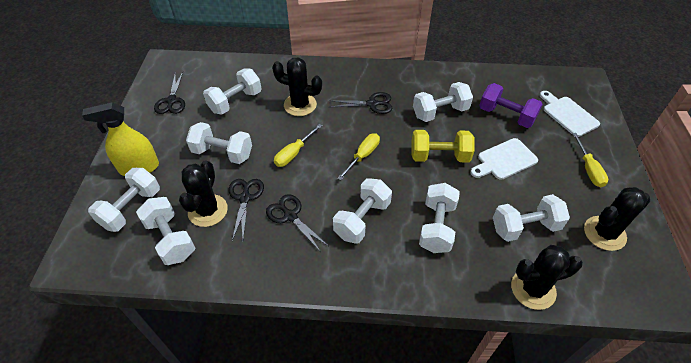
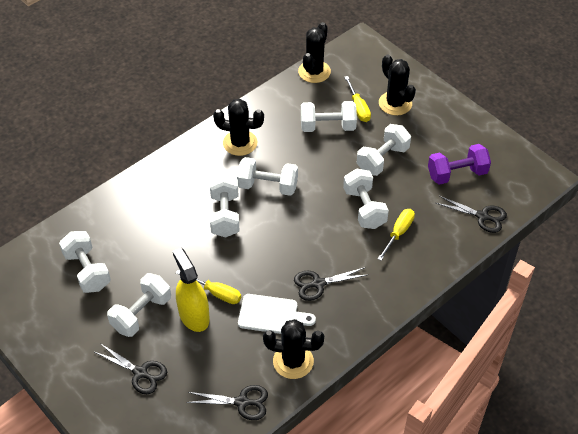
white cutting board: [471,138,538,180] [540,91,600,137] = 2 -> [238,294,316,334] = 1
white dumbbell: [88,168,160,232] [136,197,195,265] [186,122,252,164] [203,69,261,115] [333,178,392,244] [413,82,473,122] [419,183,460,253] [493,194,570,242] = 8 -> [59,231,111,293] [107,273,171,337] [210,174,239,238] [237,157,298,196] [301,101,357,132] [343,169,389,229] [357,124,411,176] = 7
yellow dumbbell: [411,130,475,163] = 1 -> none = 0

